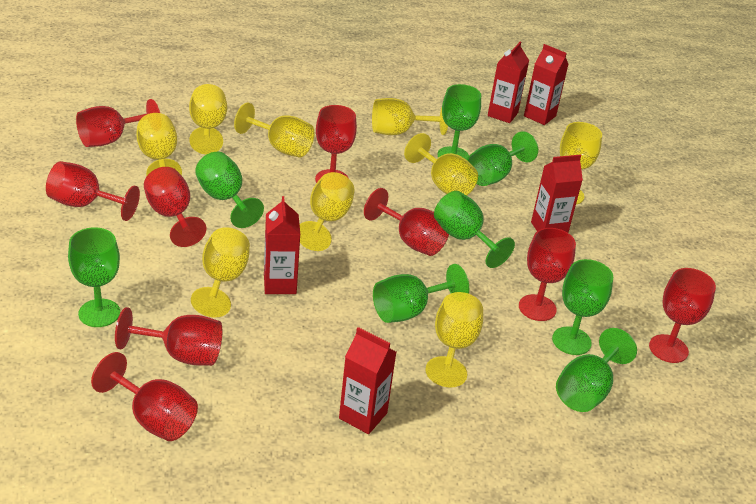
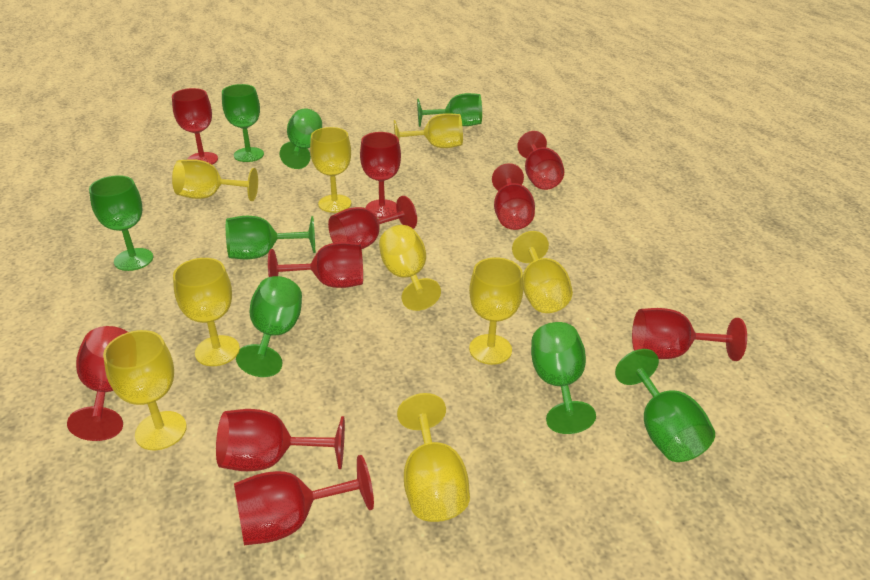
red carton: [264,196,300,294] [339,327,396,434] [488,42,529,123] [524,44,568,125] [531,155,583,233] = 5 -> none = 0
red goblet: [46,161,140,221] [76,99,160,147] [91,352,198,441] [115,307,222,366] [144,167,206,247] [315,105,357,183] [364,188,450,256] [519,228,576,321] [649,268,716,363] = 9 -> [67,326,128,441] [172,88,218,165] [216,409,345,471] [234,455,374,545] [268,242,363,288] [328,196,417,249] [360,132,401,218] [492,163,535,230] [517,131,564,190] [632,308,747,361] = 10

